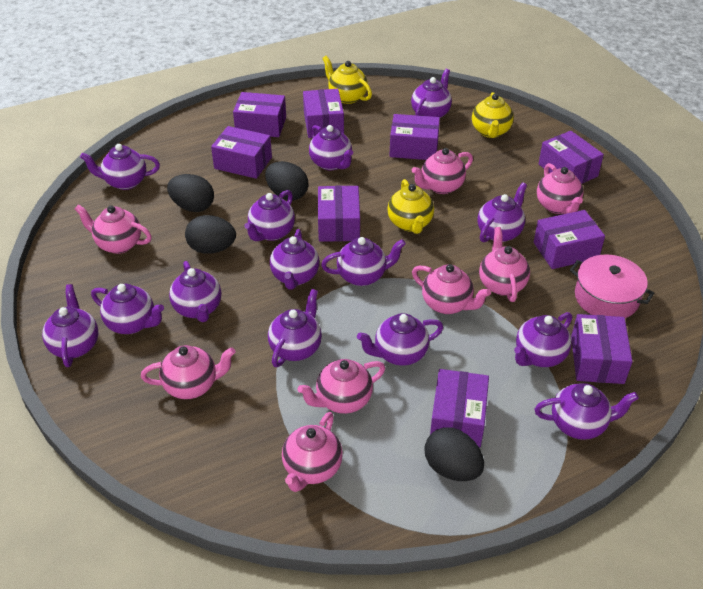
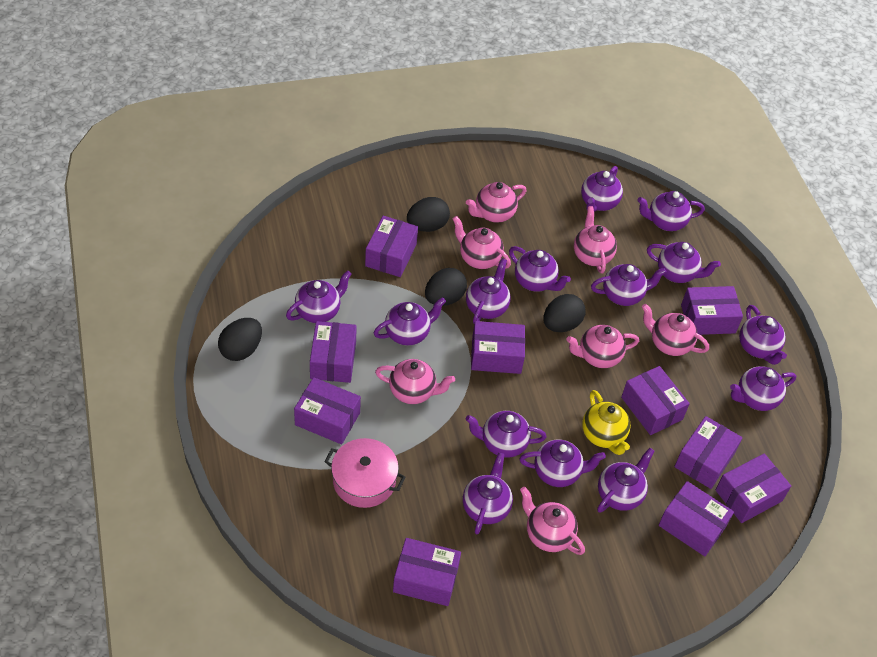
pink teapot: [75,205,152,254] [141,345,236,399] [282,412,343,492] [298,359,385,414] [412,148,473,194] [412,264,491,314] [479,227,530,302] [537,163,584,214] = 8 -> [375,359,455,404] [453,216,511,269] [466,182,526,223] [520,487,585,555] [566,325,639,368] [574,206,617,274] [642,304,709,356] = 7
purple box: [211,126,272,179] [233,92,286,137] [303,89,344,138] [318,186,360,242] [389,114,440,160] [430,369,489,448] [534,210,605,269] [539,131,604,184] [571,314,633,384] = 9 -> [294,377,361,444] [310,321,357,383] [365,216,418,277] [393,538,461,606] [471,321,525,374] [621,366,690,435] [659,481,734,556] [674,416,742,489] [681,286,743,335] [716,453,791,523] = 10
yellow teapot: [322,56,372,104] [387,179,434,234] [472,92,514,138] = 3 -> [582,390,631,455] = 1

